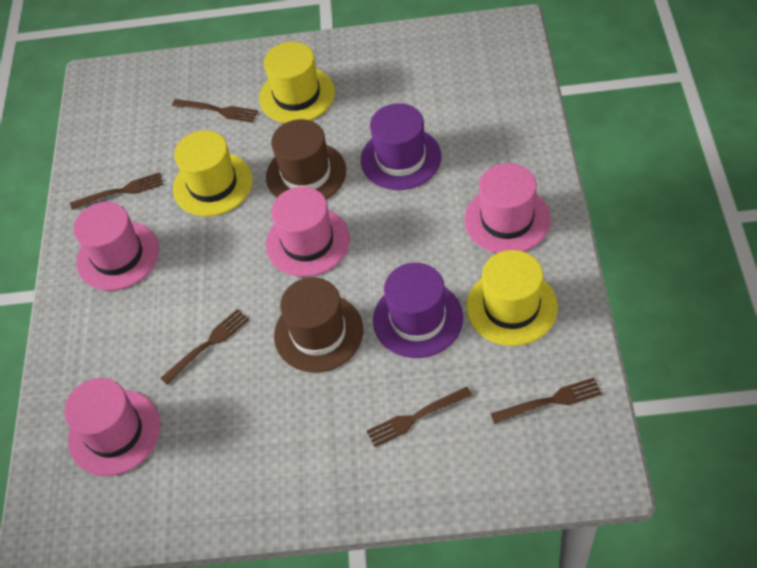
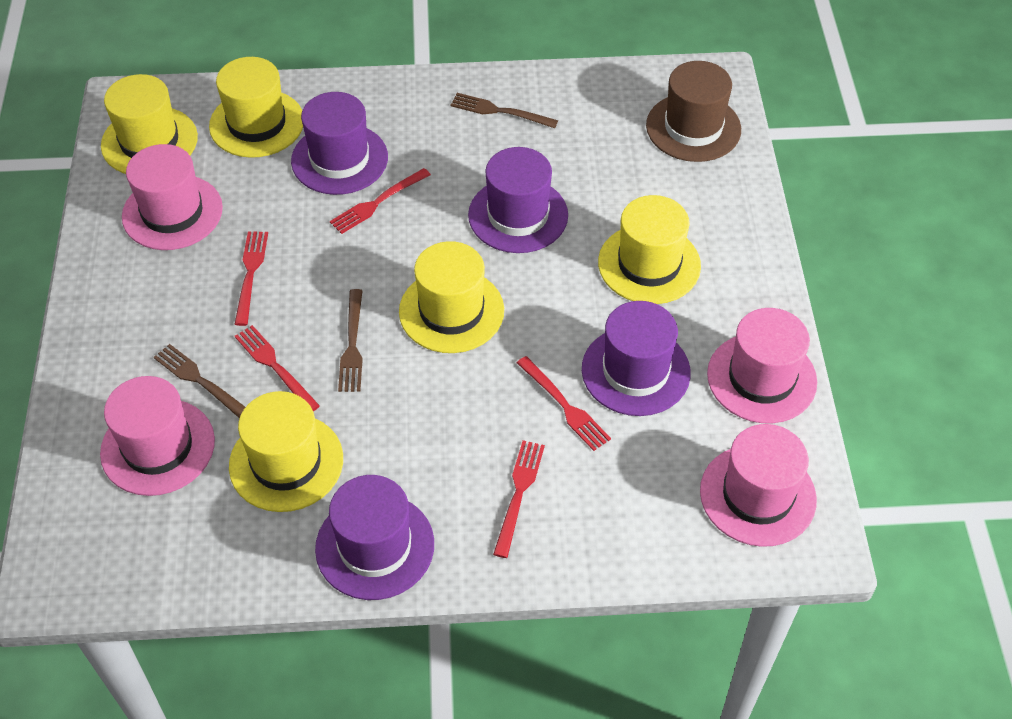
brown fork: [70,172,163,210] [161,309,249,384] [172,99,258,123] [366,387,472,447] [491,378,602,424] = 5 -> [154,344,245,418] [338,289,363,392] [450,93,558,128] = 3
brown hat: [266,119,346,199] [274,277,363,373] = 2 -> [646,61,741,162] = 1
purple hat: [361,103,441,190] [373,263,463,358] = 2 -> [291,92,388,195] [315,475,434,600] [468,147,568,253] [582,301,691,416] = 4
red fork: none = 0 -> [235,231,268,326] [235,325,320,411] [330,168,431,234] [493,440,545,558] [517,356,611,451] = 5
yellow hat: [173,130,253,217] [259,42,335,123] [466,250,558,346] = 3 -> [101,74,198,174] [209,57,303,158] [229,391,343,512] [399,241,504,353] [598,195,701,304] = 5

